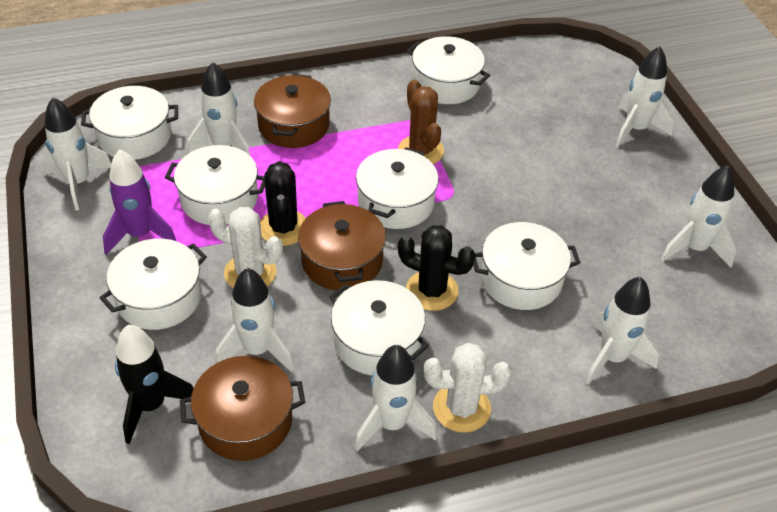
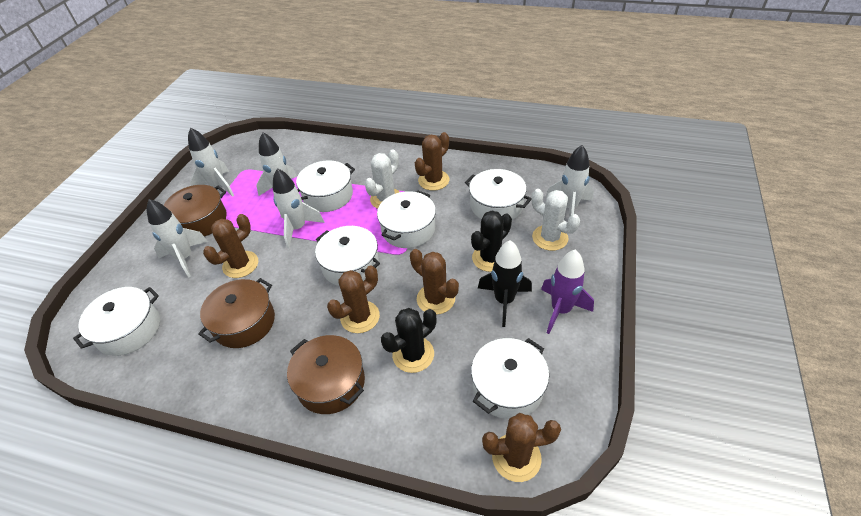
brown cactus: [398,79,444,164] = 1 -> [203,214,258,278] [327,265,380,333] [410,249,459,315] [415,132,449,191] [482,413,561,482] = 5
white pot: [81,86,178,160] [99,239,207,330] [165,145,265,225] [329,280,429,375] [356,147,439,229] [407,36,490,104] [473,222,580,310] = 7 -> [73,287,160,356] [296,160,355,212] [315,226,380,286] [377,191,436,248] [465,169,532,220] [471,338,549,419] = 6
white rocket: [42,97,111,210] [188,62,250,155] [215,268,294,373] [355,345,437,451] [585,277,659,385] [615,46,674,147] [661,165,736,267] = 7 -> [146,199,208,278] [188,127,234,197] [256,132,297,196] [273,168,325,248] [545,145,594,217] = 5

